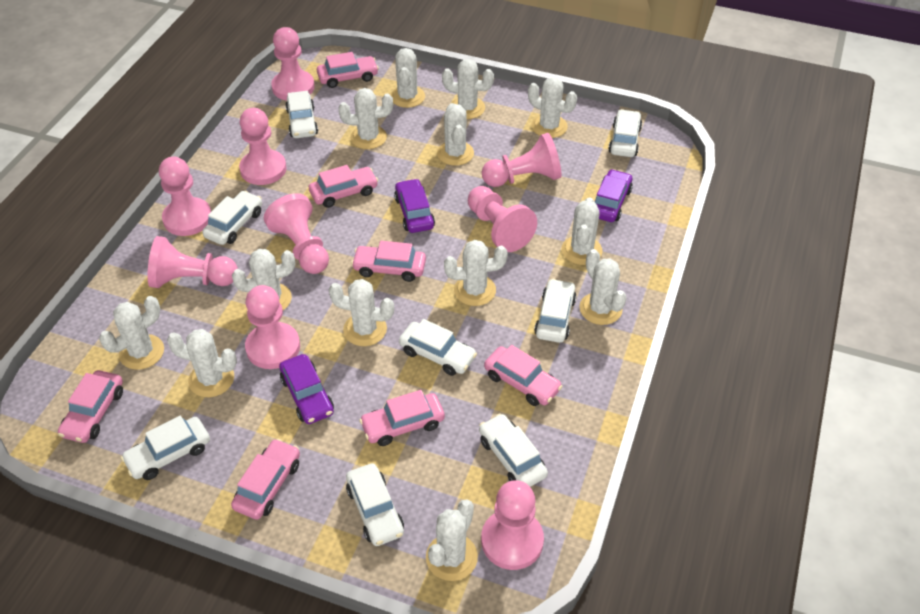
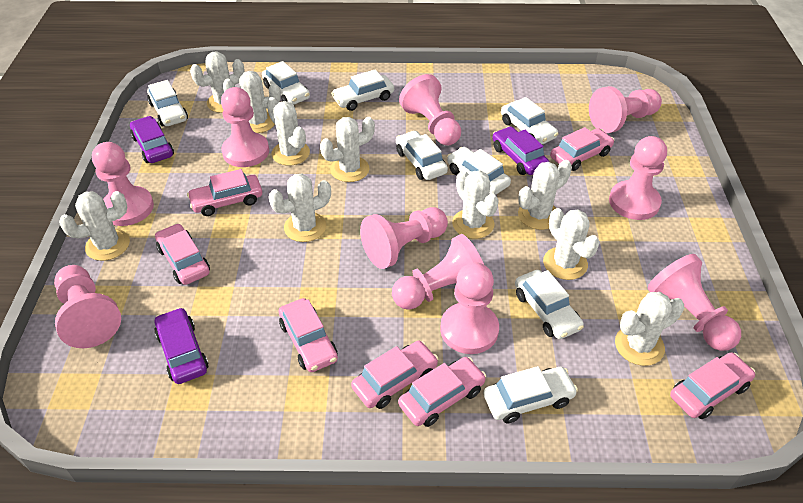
pink pawn: [148,236,238,288] [159,157,211,236] [239,108,287,185] [245,285,300,369] [264,193,329,274] [271,27,315,101] [468,186,537,252] [481,480,544,570] [482,133,562,187] = 9 -> [54,265,121,348] [92,142,154,226] [221,87,269,167] [360,207,448,269] [392,234,484,310] [399,74,461,145] [440,262,499,354] [589,86,662,133] [609,136,667,220] [648,254,741,351] = 10
white cactus: [99,296,164,370] [167,329,237,397] [232,249,295,310] [329,279,394,346] [339,88,393,149] [390,48,425,108] [426,500,478,581] [437,103,474,166] [442,59,494,119] [444,240,508,306] [528,77,577,138] [562,197,602,265] [579,249,627,325] = 13 -> [59,191,130,261] [190,52,245,113] [223,71,281,133] [267,97,310,166] [268,174,331,242] [320,117,375,182] [452,170,499,239] [518,160,572,230] [543,208,600,280] [615,292,684,366] = 10

